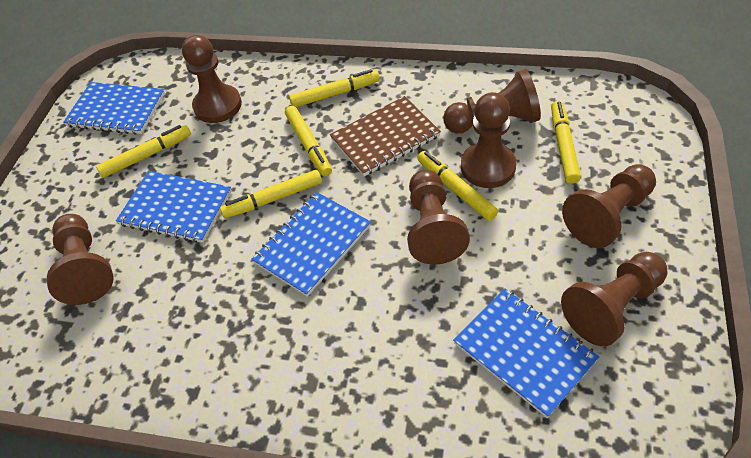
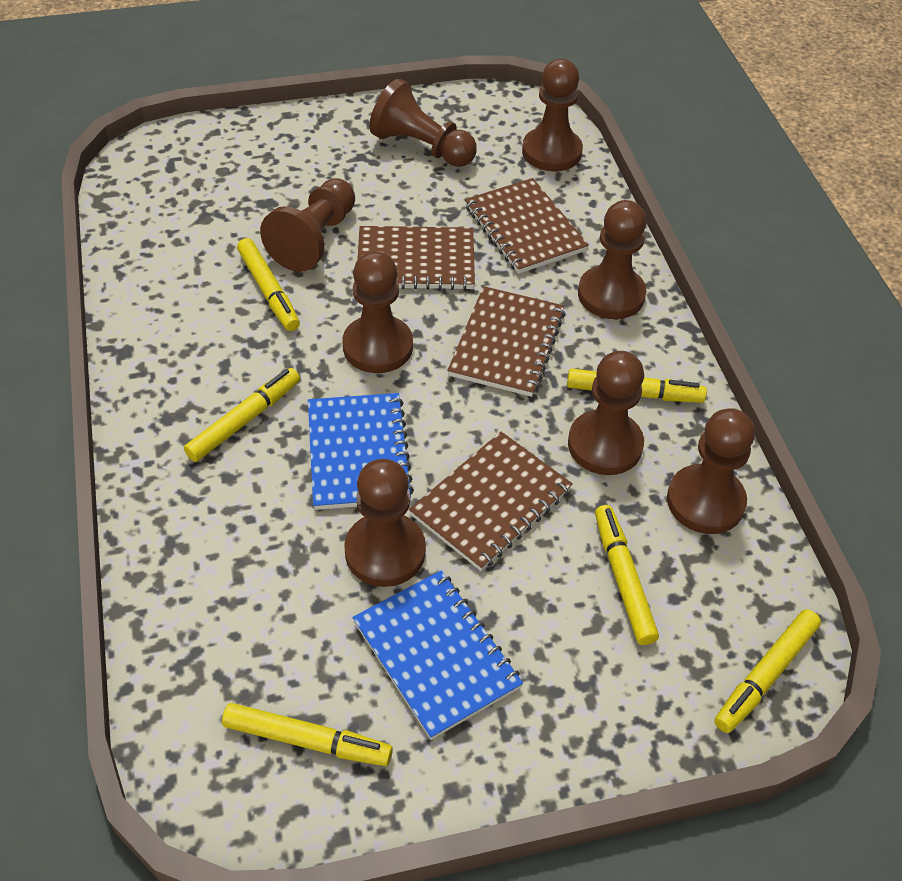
blue notebook: [63,82,165,135] [116,171,231,243] [252,192,371,297] [453,288,599,418] = 4 -> [308,393,414,510] [352,570,523,740] = 2
brown notebook: [330,96,441,176] = 1 -> [357,226,475,290] [409,432,573,571] [447,286,565,397] [465,178,589,274] = 4
brown pawn: [47,214,114,305] [182,35,242,123] [407,169,470,265] [443,69,541,134] [461,92,516,188] [561,252,668,346] [562,164,656,248] = 7 -> [260,178,355,272] [343,251,413,373] [344,459,426,587] [369,79,477,167] [522,59,583,171] [568,351,644,475] [578,200,647,319] [667,408,755,534] = 8

